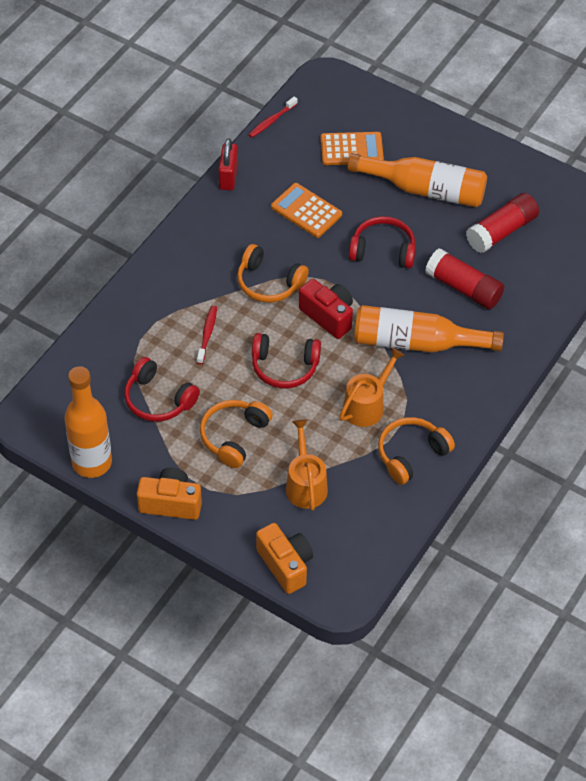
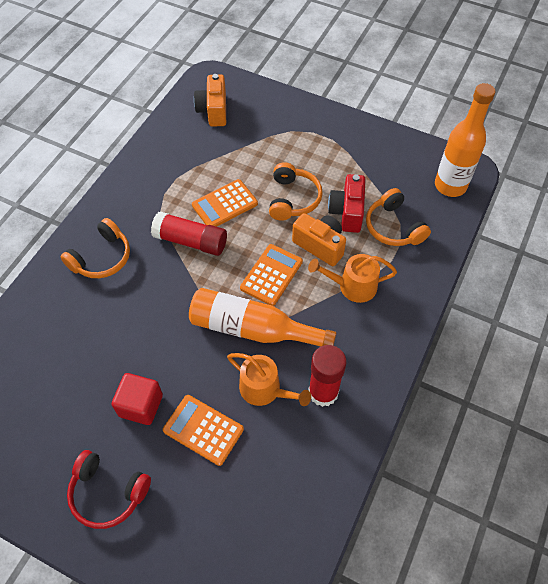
orange bottle: [64,366,112,478] [347,153,487,207] [354,305,504,353] = 3 -> [189,288,337,346] [435,83,495,197] = 2
orange calculator: [271,183,342,238] [321,132,384,165] = 2 -> [163,395,244,466] [192,179,258,227] [240,244,303,306] = 3
red cube: none = 0 -> [112,373,163,425] = 1
red headphones: [124,357,200,422] [252,333,321,388] [349,216,416,268] = 3 -> [67,450,151,529] = 1
red padlock: [218,138,238,191] = 1 -> none = 0
red toothbrush: [197,306,217,364] [248,96,298,138] = 2 -> none = 0

